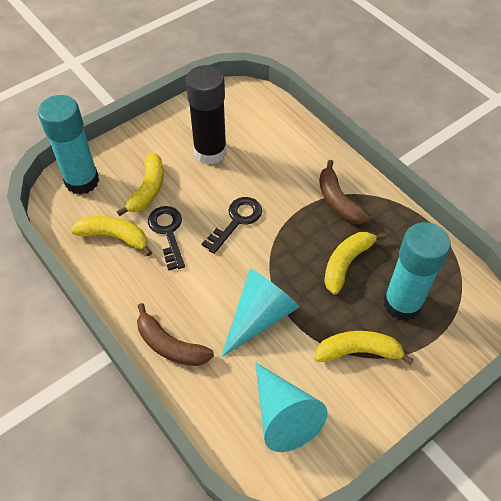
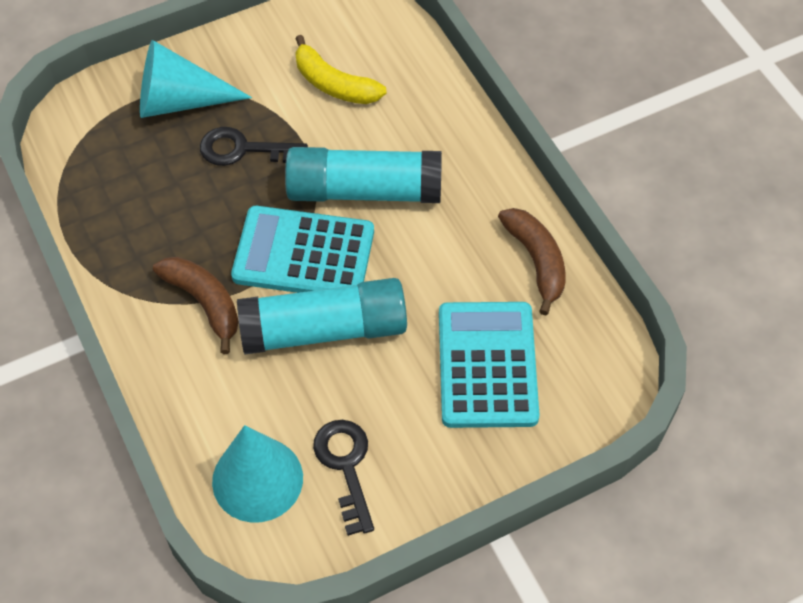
black glue stick: [186,65,227,164] = 1 -> none = 0
turquoise calculator: none = 0 -> [231,206,374,293] [439,302,539,428] = 2
yellow banana: [71,216,152,256] [117,152,164,216] [314,331,414,365] [324,232,386,294] = 4 -> [295,35,386,104] = 1

